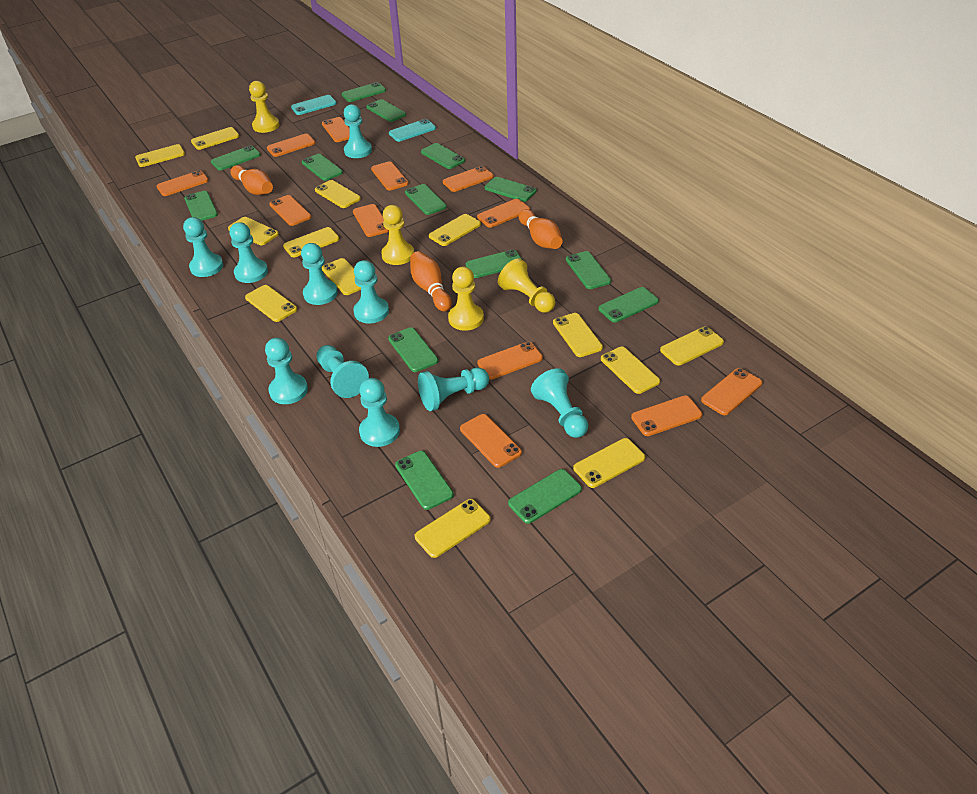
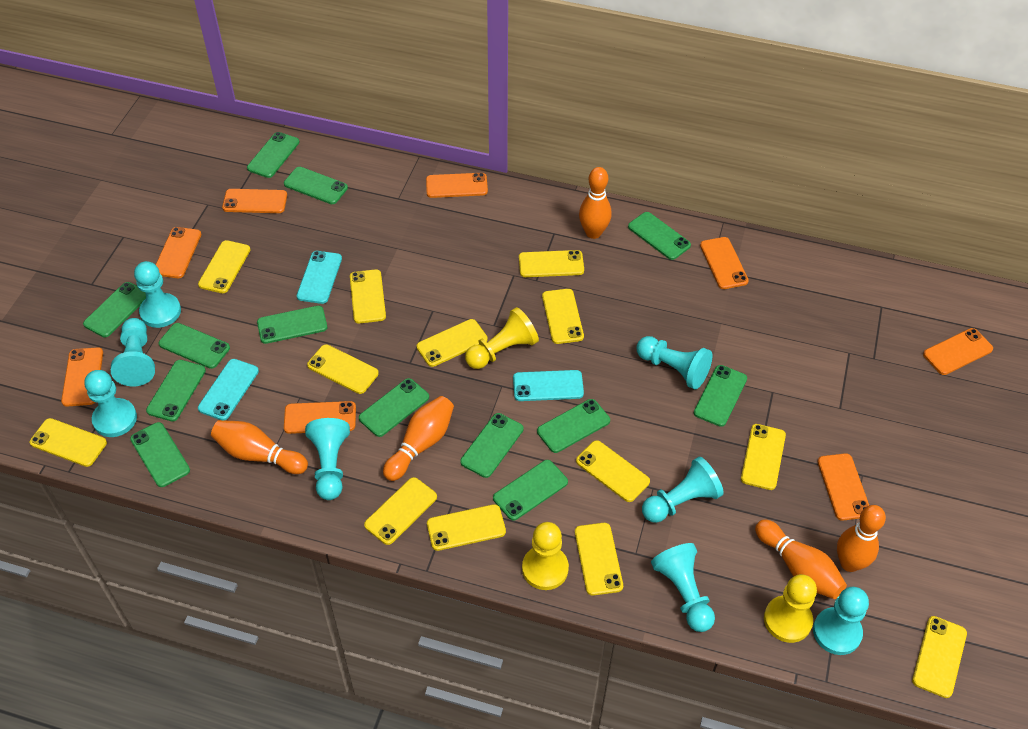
green phone: [184,191,218,221] [211,145,261,171] [302,154,343,181] [342,82,386,102] [366,99,406,122] [388,327,438,372] [395,451,454,510] [405,184,447,215] [421,143,465,169] [466,249,522,278] [485,177,536,202] [508,469,582,524] [566,251,611,289] [599,287,659,323] = 14 -> [83,282,146,337] [130,422,190,487] [146,360,206,422] [158,323,230,369] [247,132,300,178] [257,306,327,344] [284,167,348,204] [359,378,429,437] [460,413,524,478] [493,460,568,520] [537,399,610,453] [628,212,691,260] [694,365,747,427] = 13
orange bowling pin: [230,165,273,195] [410,251,452,312] [519,209,563,249] = 3 -> [211,420,308,474] [383,396,454,481] [579,167,612,239] [755,519,847,599] [837,505,886,572] = 5
orange phone: [157,170,209,196] [267,134,315,157] [269,195,311,226] [322,117,350,142] [353,204,389,237] [371,161,409,190] [443,166,494,192] [460,414,522,468] [477,199,530,228] [477,342,543,379] [631,396,702,436] [701,368,762,415] = 12 -> [61,347,103,406] [156,227,201,278] [222,189,287,213] [284,401,356,434] [426,173,488,198] [700,237,749,289] [817,453,869,521] [923,328,993,375] = 8
turquoise pawn: [183,217,223,277] [230,222,268,283] [265,338,308,404] [301,243,338,305] [316,345,369,398] [344,104,372,158] [354,260,389,323] [359,378,400,447] [418,368,489,411] [531,368,588,438] = 10 -> [85,370,137,437] [111,318,155,386] [134,261,181,328] [305,418,350,500] [637,336,712,390] [642,456,724,523] [651,543,715,632] [813,587,869,655] = 8
turquoise phone: [291,95,337,115] [389,119,436,142] = 2 -> [198,359,259,420] [297,251,342,304] [513,370,584,401] = 3
yellow pawn: [249,81,279,133] [381,205,414,265] [448,267,484,331] [498,258,555,313] = 4 -> [465,307,539,369] [522,522,569,590] [764,574,817,643] = 3

